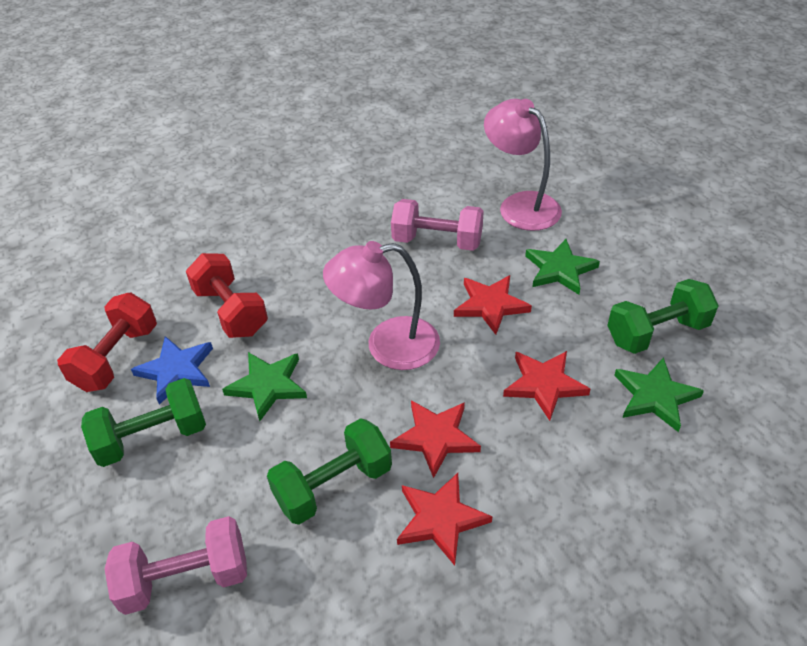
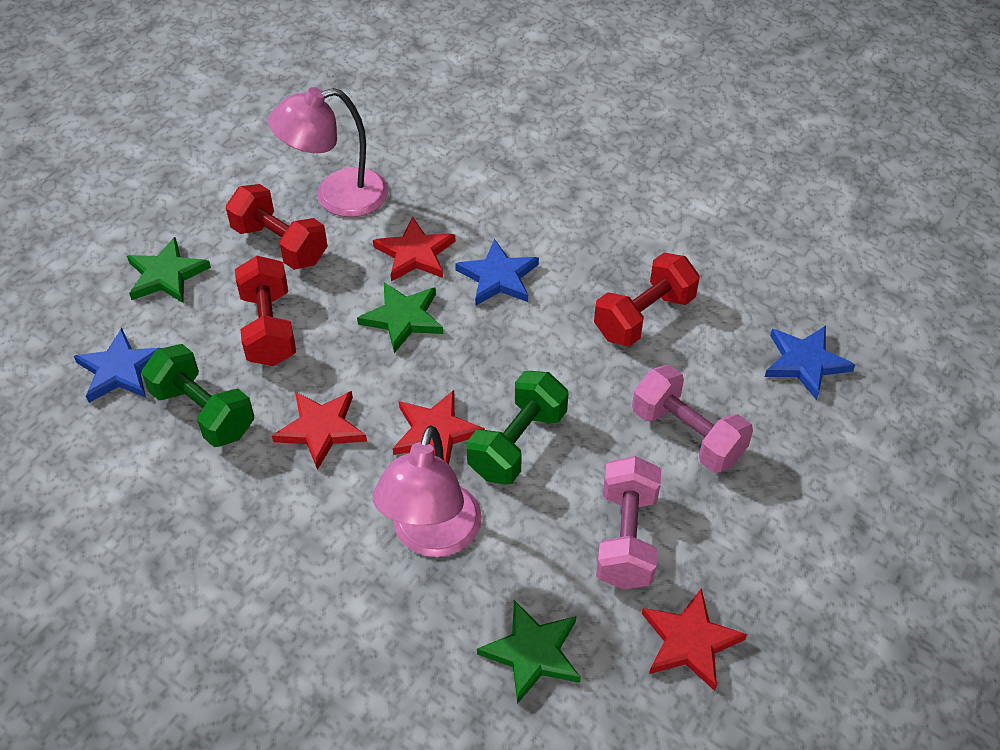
blue star: [131,336,213,405] = 1 -> [74,328,161,403] [455,239,539,305] [765,326,855,400] = 3
green dumbbell: [81,378,206,467] [267,418,392,525] [607,279,719,354] = 3 -> [141,344,254,447] [466,371,569,485] = 2
red dumbbell: [57,293,157,392] [186,253,268,338] = 2 -> [226,184,328,270] [235,256,296,366] [594,253,700,347] = 3

